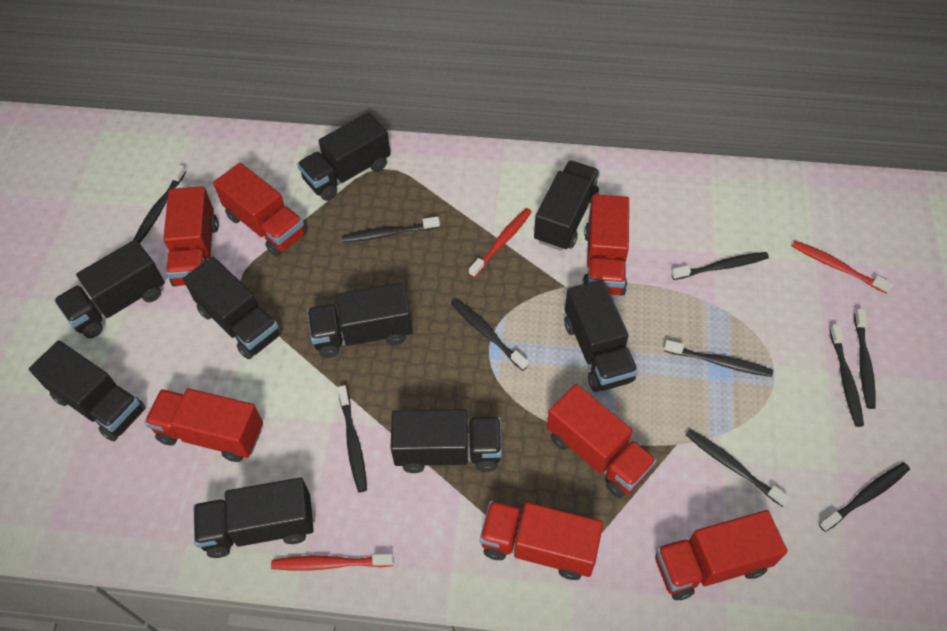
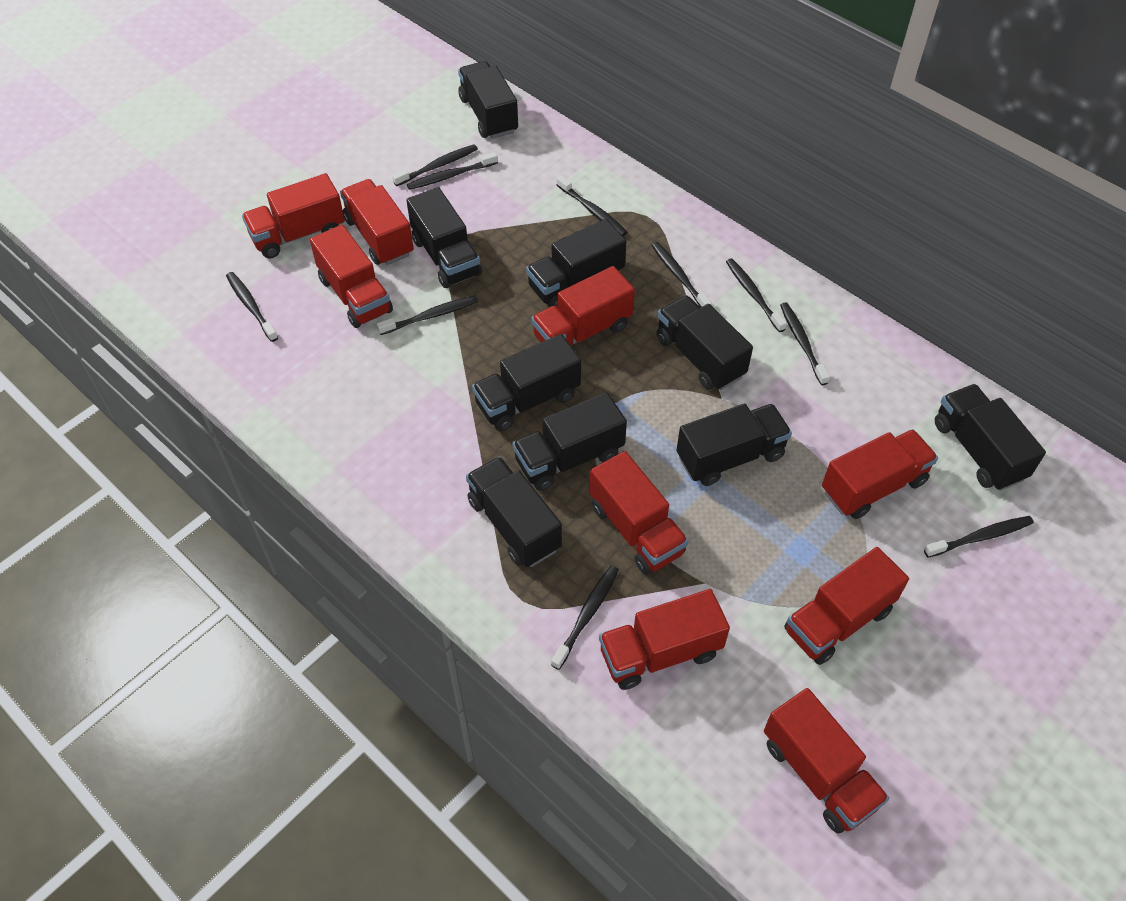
red toothbrush: [271,554,394,571] [469,208,532,278] [792,241,893,294] = 3 -> none = 0
red truck: [144,388,263,462] [163,186,219,286] [213,163,307,257] [480,501,603,580] [547,384,657,498] [582,194,629,296] [655,510,787,600] = 7 -> [242,173,345,259] [310,225,393,328] [340,179,414,265] [531,266,635,346] [589,451,689,574] [599,589,730,690] [764,688,889,834] [784,547,909,665] [822,429,938,519] = 9

